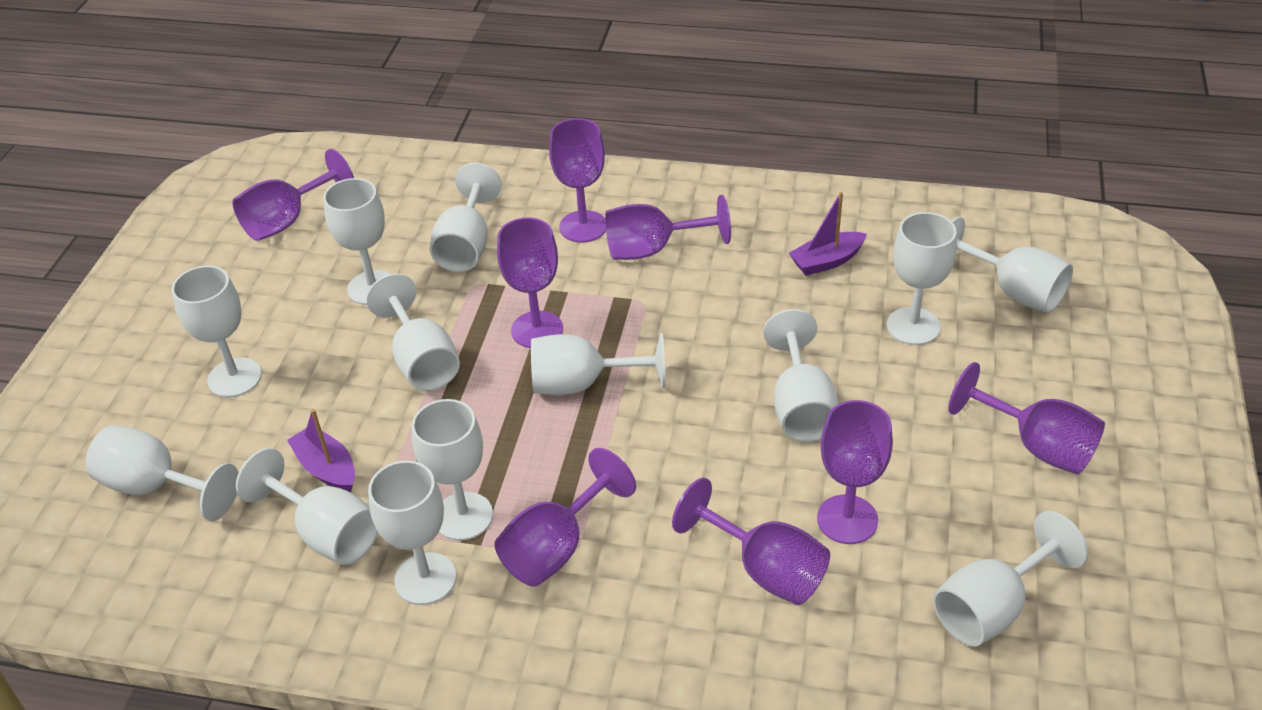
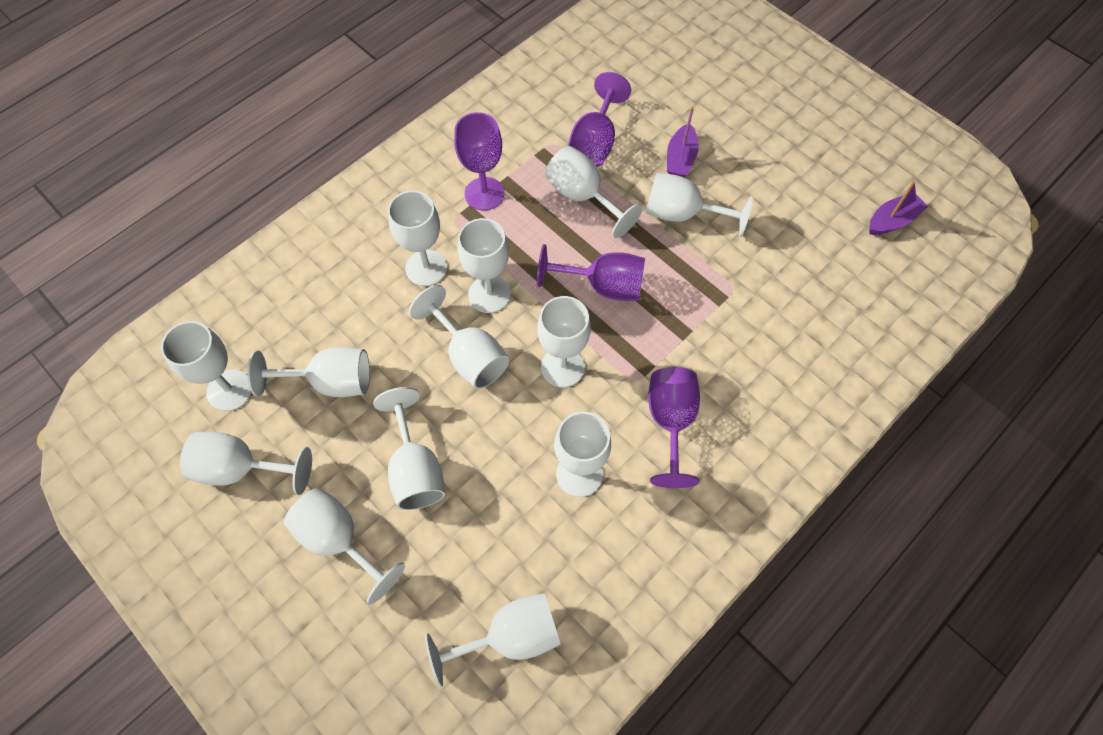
purple goblet: [232,149,354,241] [494,448,636,587] [497,217,563,348] [549,118,606,243] [605,195,731,260] [672,478,830,605] [817,400,893,544] [949,362,1105,475] = 8 -> [454,112,504,210] [537,244,645,301] [568,72,631,167] [648,367,700,488] = 4

